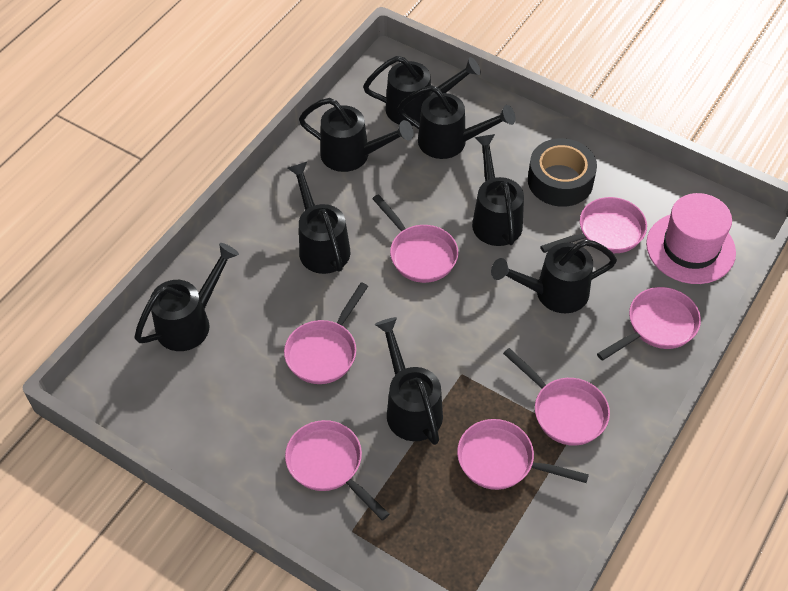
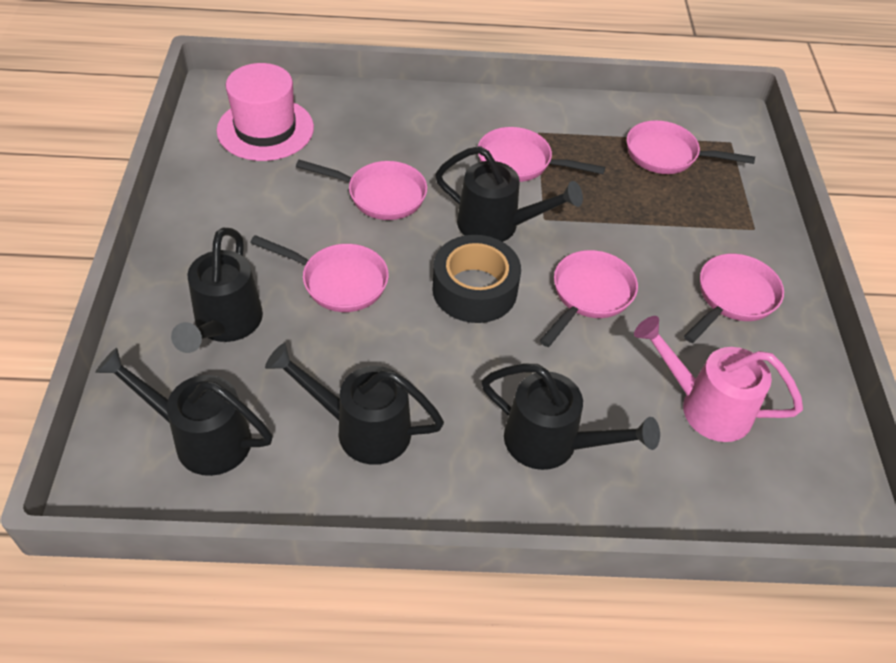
black watering can: [135,243,239,351] [288,162,350,274] [299,98,414,172] [363,56,481,126] [375,317,443,445] [398,85,515,159] [472,134,524,246] [491,239,617,313] = 8 -> [95,348,273,476] [171,228,263,353] [265,343,444,465] [435,146,583,242] [482,363,660,470] = 5
pink pan: [284,282,368,384] [285,420,389,521] [372,194,458,283] [457,419,589,490] [503,348,610,446] [540,197,647,253] [597,287,701,361] = 7 -> [250,235,389,312] [296,160,427,220] [478,127,605,182] [540,250,638,347] [627,120,755,174] [684,254,784,343] = 6
pink watering can: none = 0 -> [634,316,803,442] = 1

